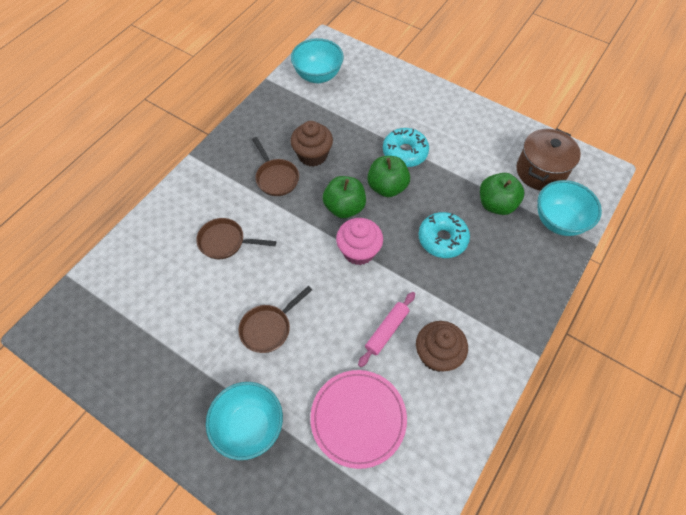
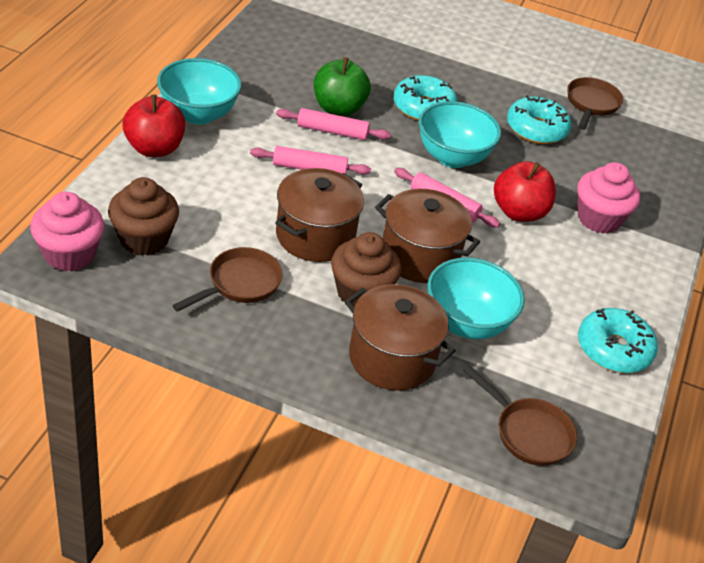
brown pot: [516,128,581,191] = 1 -> [275,168,364,262] [345,284,456,390] [375,189,480,283] = 3
green apple: [323,176,366,218] [367,156,410,197] [480,173,524,215] = 3 -> [314,57,371,116] = 1
pink cupcake: [336,218,383,265] = 1 -> [30,192,104,272] [577,162,640,234] = 2
pink plate: [310,370,407,469] = 1 -> none = 0
pink rolling pin: [358,292,415,367] = 1 -> [250,146,371,175] [276,108,391,140] [394,168,500,228] = 3
red apple: none = 0 -> [122,95,185,157] [494,161,556,222] = 2
turquoise donut: [383,128,429,167] [418,212,470,258] = 2 -> [394,75,458,121] [507,95,571,144] [578,308,658,373] = 3

